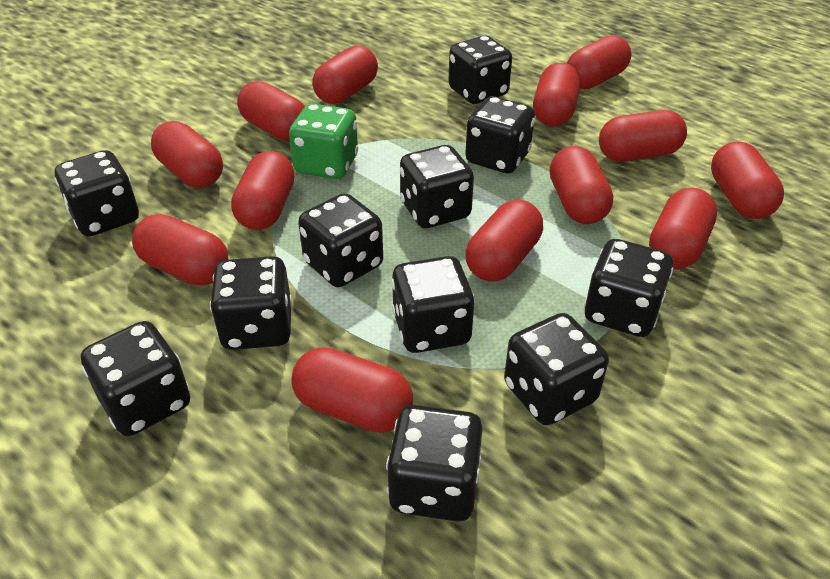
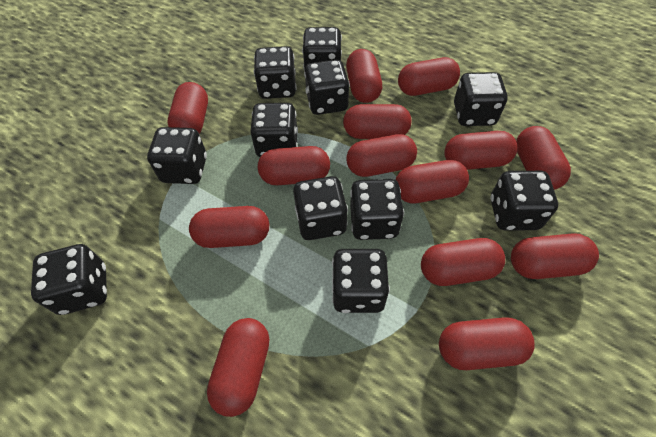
green dice: [289,104,358,179] = 1 -> none = 0
red capsule: [132,214,229,285] [151,121,223,187] [231,151,295,230] [237,81,305,141] [291,347,413,433] [312,45,378,104] [465,200,543,282] [533,63,580,126] [550,146,613,224] [567,35,631,89] [599,110,687,162] [649,188,717,269] [711,141,784,219] = 13 -> [168,82,208,134] [189,206,269,248] [207,318,269,417] [258,146,330,185] [343,104,411,139] [346,49,382,103] [346,134,417,177] [396,160,469,203] [398,57,460,96] [421,238,505,286] [439,317,535,370] [444,131,517,170] [511,233,599,279] [516,126,571,190] = 14

